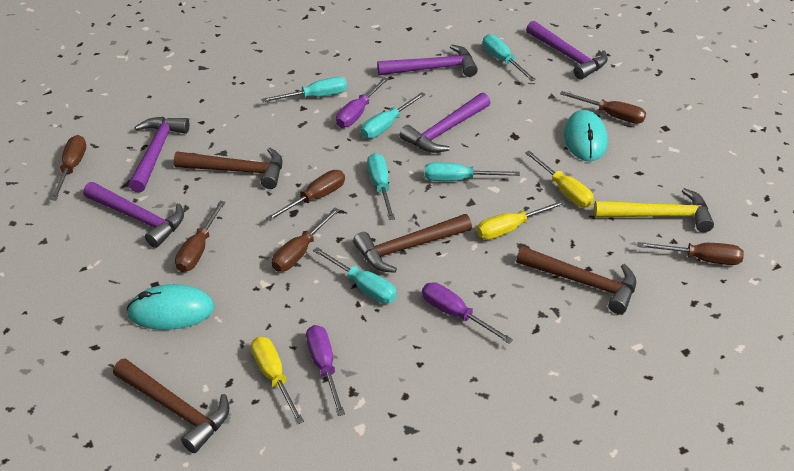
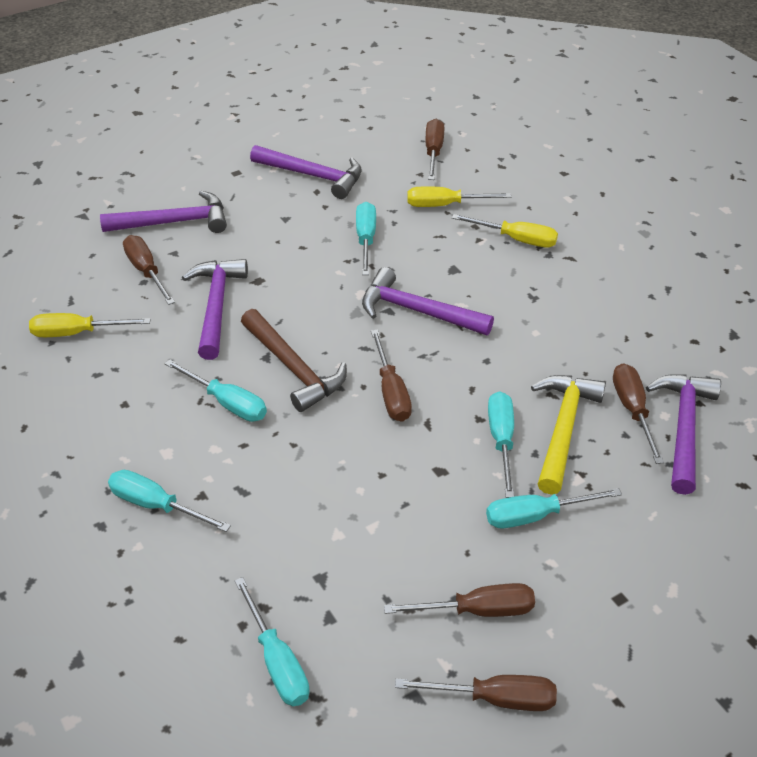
brown hammer: [113,358,229,453] [174,148,282,189] [353,214,472,273] [516,246,636,314] = 4 -> [241,309,347,412] = 1
purple screwdriver: [306,325,345,416] [336,77,388,128] [422,282,513,344] = 3 -> none = 0
turquoise mouse: [126,284,215,330] [564,110,608,161] = 2 -> none = 0

